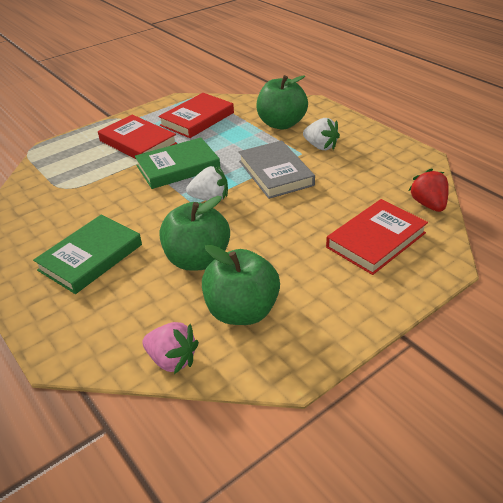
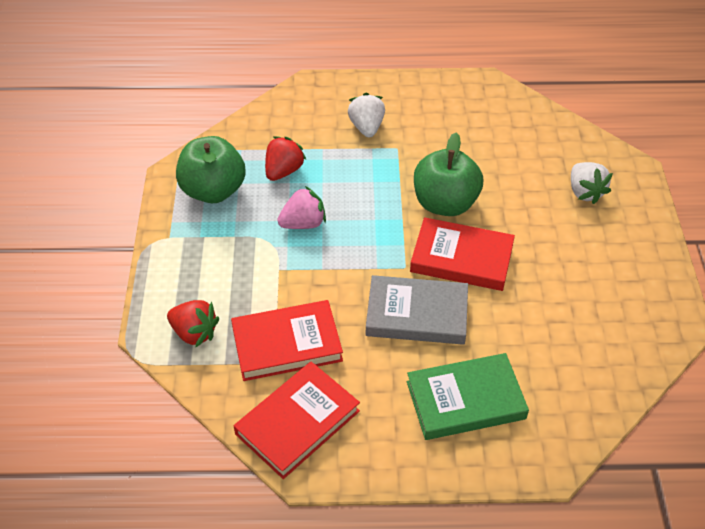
green apple: [159,196,230,271] [202,244,280,325] [256,75,308,130] = 3 -> [176,136,246,203] [414,132,483,216] = 2
green book: [33,215,142,294] [135,138,220,189] = 2 -> [407,353,529,440] = 1
red strawberry: [408,168,449,212] = 1 -> [167,300,219,347] [265,136,306,181] = 2

